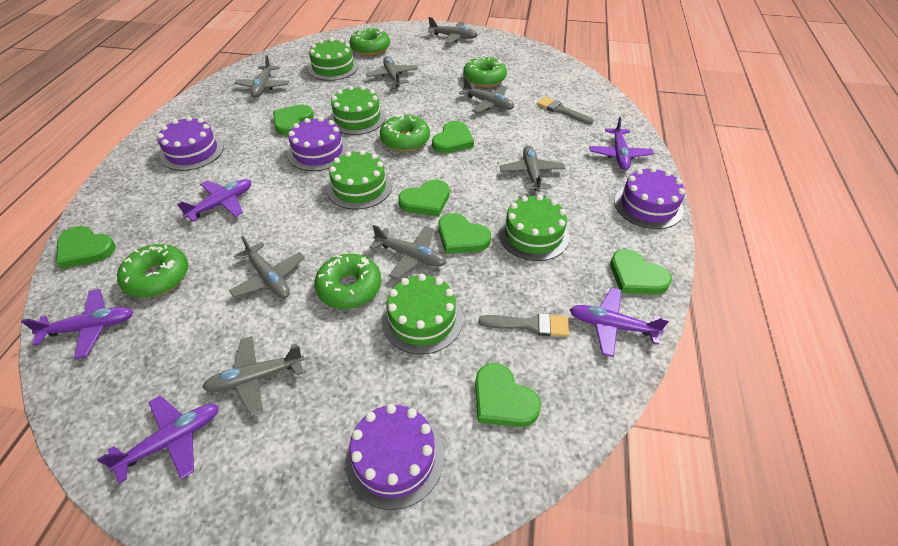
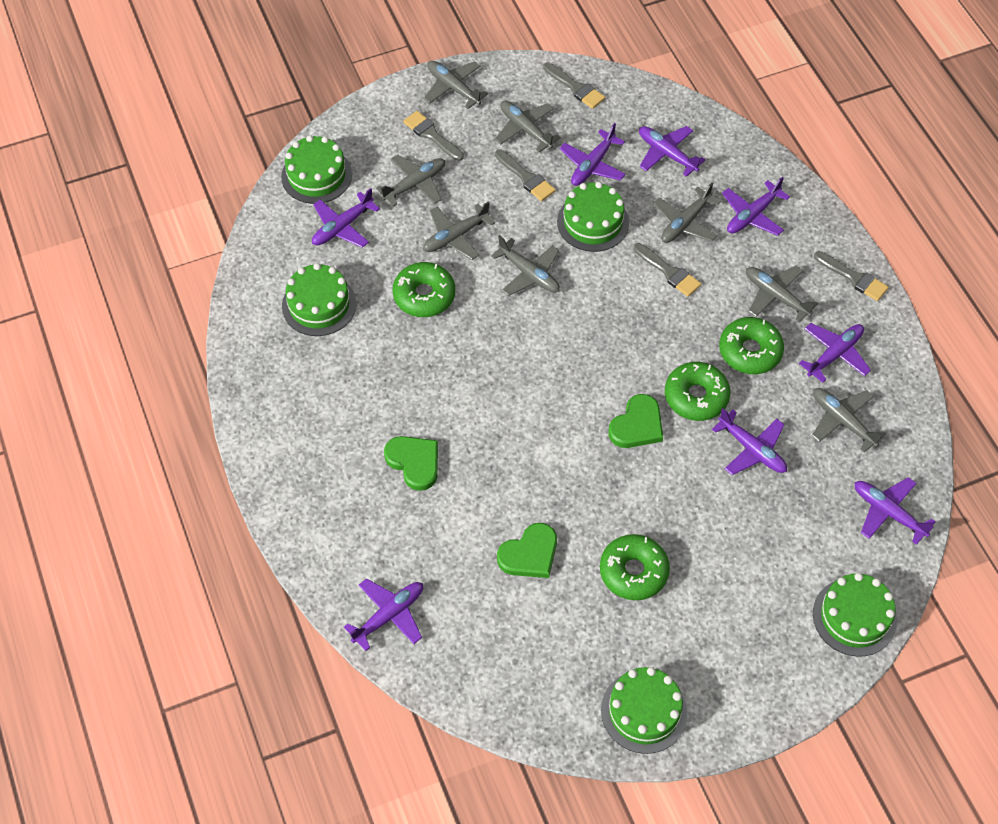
green donut: [117,244,188,298] [314,254,381,309] [349,27,390,56] [380,114,430,152] [463,56,507,87] = 5 -> [392,262,455,317] [600,534,670,600] [665,362,731,421] [719,317,784,374] = 4
green heart: [56,226,116,269] [273,105,314,136] [398,179,449,217] [432,121,474,154] [438,213,491,254] [475,363,541,427] [610,249,672,295] = 7 -> [384,436,438,491] [497,523,557,578] [609,394,663,448] = 3
grey brush: [479,313,569,337] [537,96,593,124] = 2 -> [403,111,464,161] [495,149,556,201] [543,62,605,109] [633,243,701,297] [814,251,889,301] = 5
purple cake: [157,116,224,171] [288,117,349,171] [345,404,444,510] [614,167,685,229] = 4 -> none = 0
purple plane: [21,289,133,359] [97,395,219,484] [177,179,251,222] [570,288,669,357] [589,117,654,170] = 5 -> [312,188,380,248] [344,578,423,651] [560,123,626,186] [639,126,705,177] [712,408,787,475] [722,177,790,236] [799,323,871,383] [855,477,936,545] = 8

